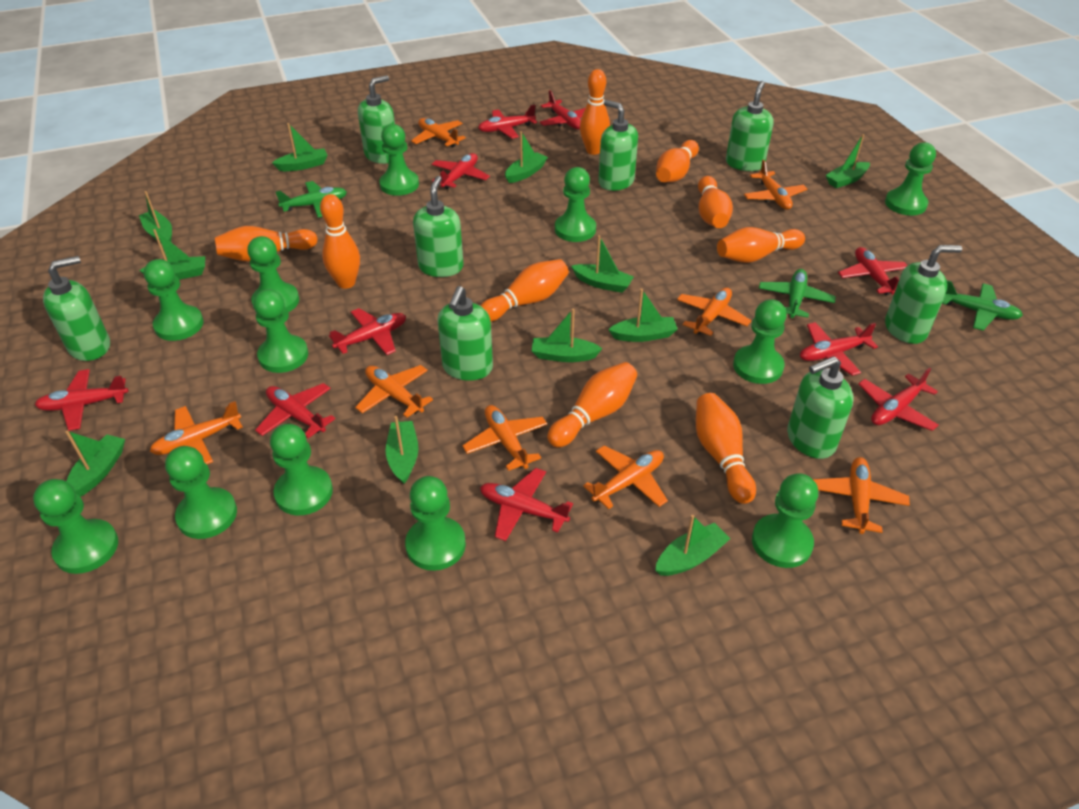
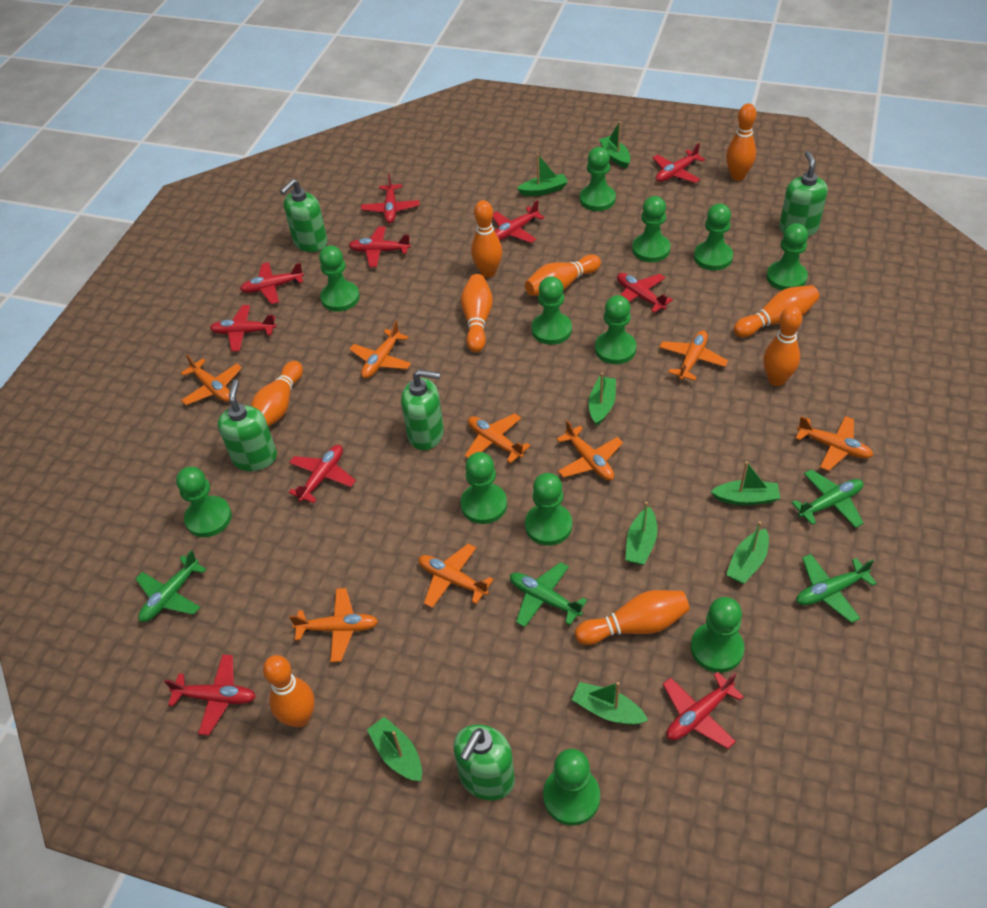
green boat: [65,430,125,497] [139,191,172,244] [139,229,205,280] [272,123,328,171] [386,416,418,484] [505,131,548,183] [532,309,603,362] [571,235,634,293] [608,289,678,342] [655,515,730,576] [826,134,870,188] = 11 -> [367,717,422,781] [517,153,568,196] [571,682,648,725] [588,373,616,426] [599,121,631,168] [625,501,657,565] [711,461,780,505] [726,521,769,584] = 8
green plane: [276,181,347,218] [759,269,836,318] [942,280,1023,330] = 3 -> [136,550,206,622] [510,562,587,627] [792,469,864,528] [796,554,877,623] = 4
green soap dispenser: [43,256,110,361] [358,75,395,164] [413,176,463,277] [437,286,493,381] [598,100,638,191] [726,81,773,171] [787,356,853,459] [885,245,962,344] = 8 -> [218,380,277,471] [280,179,328,252] [401,370,444,450] [453,724,515,800] [779,151,828,237] = 5

